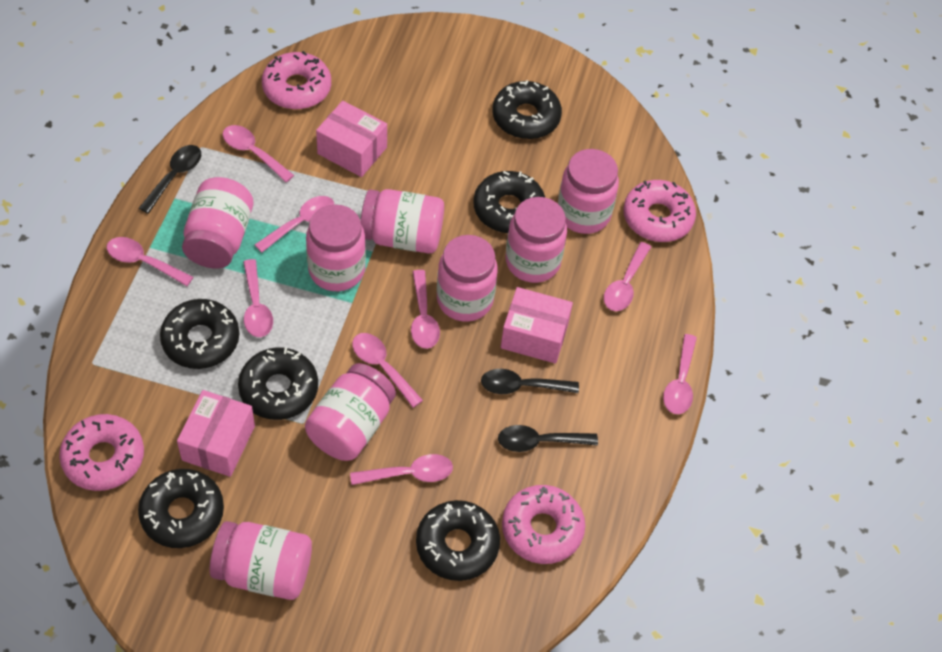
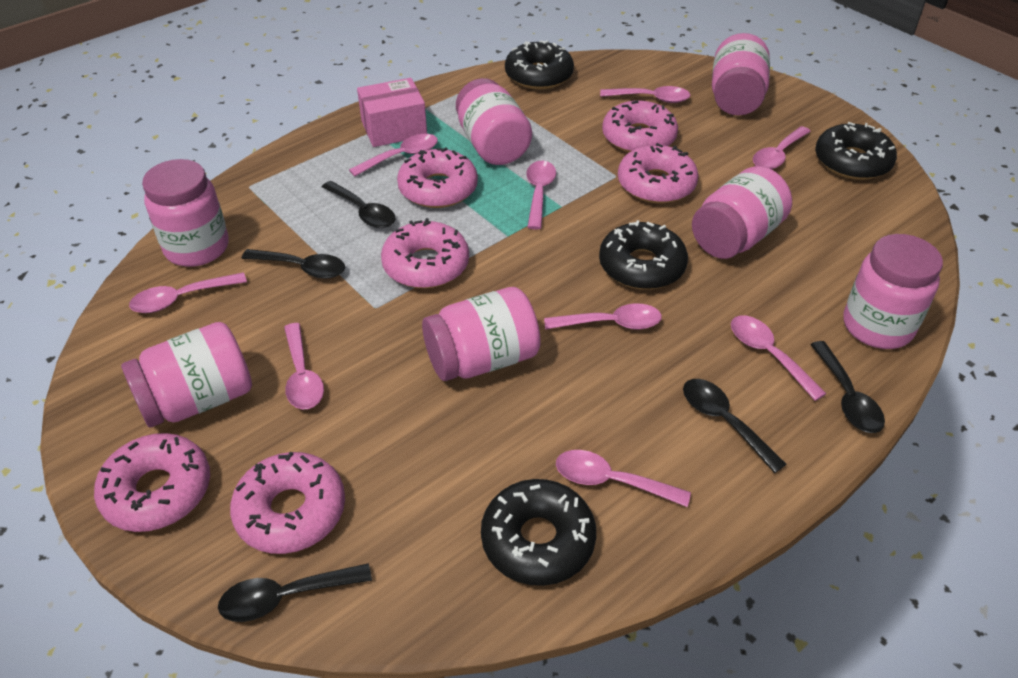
black donut: [138,469,224,548] [160,299,239,369] [238,347,318,420] [416,500,500,581] [473,171,546,233] [492,80,562,139] = 6 -> [481,479,596,586] [505,40,574,90] [599,220,688,290] [815,122,897,180] = 4
black spoon: [139,145,201,214] [481,369,579,394] [498,425,598,452] = 3 -> [218,563,372,622] [242,249,345,279] [322,181,396,228] [683,379,786,473] [810,341,885,433] = 5
pink box: [177,390,255,477] [316,101,387,177] [501,287,573,364] = 3 -> [357,78,427,147] = 1
pink donut: [59,414,144,491] [262,51,331,109] [502,485,585,564] [623,180,696,242] = 4 -> [94,433,210,532] [230,452,345,554] [381,218,469,288] [397,147,478,208] [602,100,678,153] [618,143,699,203] = 6
pink jar: [182,177,253,268] [210,521,312,600] [305,363,396,461] [306,204,366,291] [361,189,444,254] [437,235,498,322] [505,197,567,283] [558,149,619,234] = 8 -> [121,322,252,428] [142,159,229,267] [422,287,541,381] [456,78,532,165] [692,166,792,259] [712,33,770,115] [844,234,943,349] = 7

